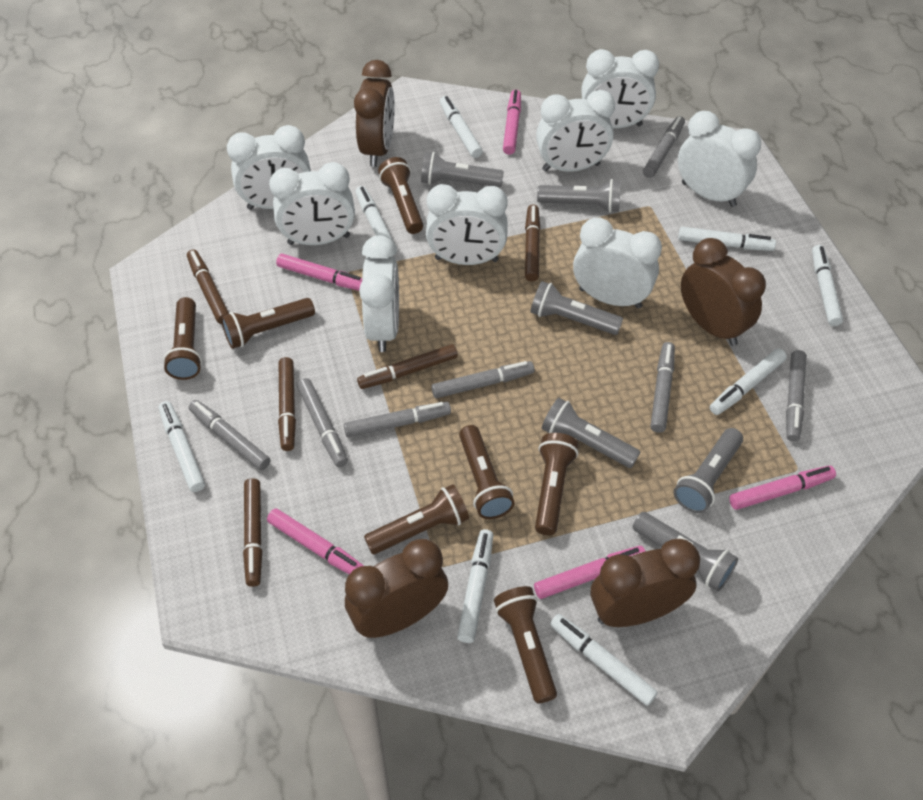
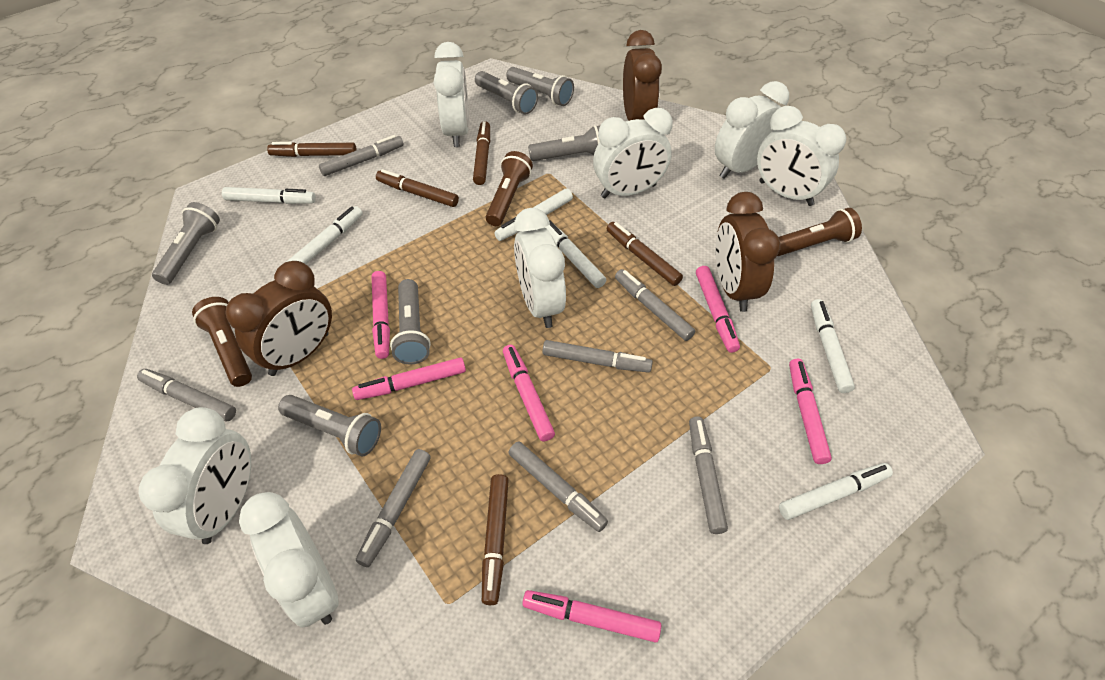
brown clock: [345,539,448,638] [354,60,395,167] [591,539,700,627] [681,238,766,346] = 4 -> [225,261,332,376] [623,30,662,121] [715,192,780,312] = 3
brown flashlight: [163,297,202,380] [221,298,315,349] [364,484,469,554] [378,157,423,234] [459,425,515,519] [494,586,557,703] [535,433,578,535] = 7 -> [192,297,252,387] [486,151,533,226] [777,208,862,256] = 3
pink marker: [267,509,364,575] [276,254,362,291] [503,90,521,155] [534,546,646,599] [729,466,836,510] = 5 -> [352,357,466,400] [372,271,390,359] [503,345,555,441] [522,590,661,643] [696,266,740,353] [789,359,832,464] = 6
white clock: [227,125,311,210] [269,162,355,245] [359,236,399,352] [426,184,508,265] [536,90,615,172] [573,217,662,309] [582,49,659,128] [678,111,761,207] = 8 -> [138,407,251,544] [239,492,339,627] [434,42,469,147] [514,208,566,328] [593,108,673,198] [715,81,789,179] [757,106,846,206] = 7
white marker: [159,401,205,492] [356,186,397,252] [440,96,483,158] [457,529,493,643] [550,614,658,706] [678,227,776,251] [710,348,787,415] [812,245,843,326] = 8 -> [222,187,316,204] [287,206,363,264] [494,189,573,241] [544,220,606,288] [779,463,893,520] [811,299,855,393] = 6

